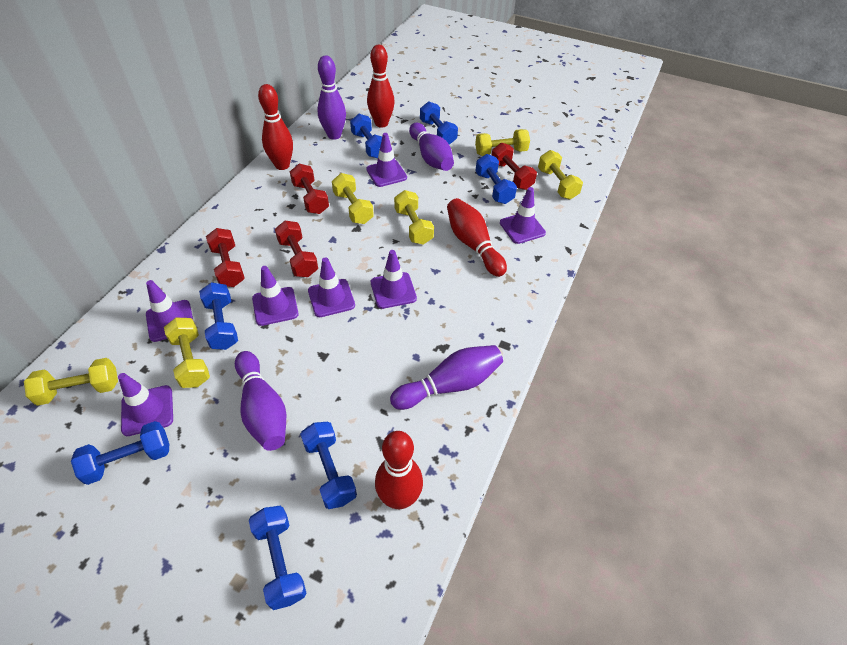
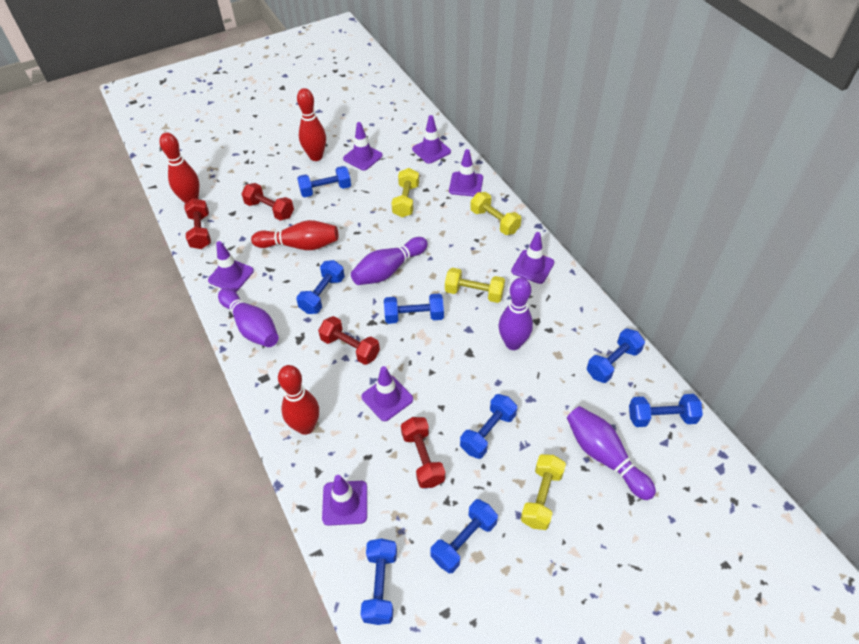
blue dumbbell: [71,421,169,485] [199,283,238,350] [249,506,306,610] [300,422,357,509] [350,114,382,158] [420,101,458,145] [475,154,517,204] = 7 -> [296,260,345,314] [297,166,351,197] [360,538,397,625] [384,293,444,324] [430,499,498,573] [460,394,517,459] [587,328,645,383] [629,394,703,427] = 8
yellow dumbbell: [24,358,118,406] [164,317,210,388] [332,173,374,224] [394,190,434,245] [475,129,530,156] [538,150,583,199] = 6 -> [391,168,419,217] [445,268,505,303] [470,192,521,235] [521,454,566,530] = 4

